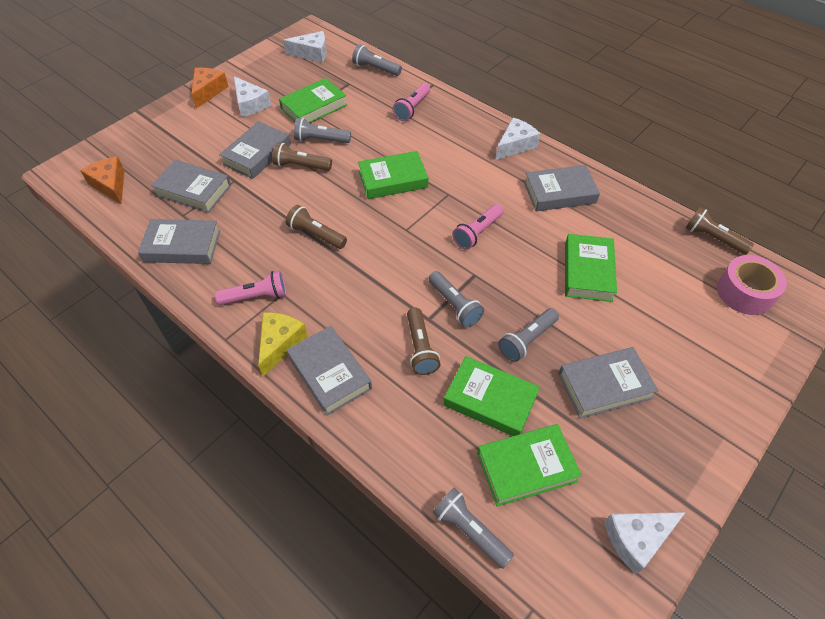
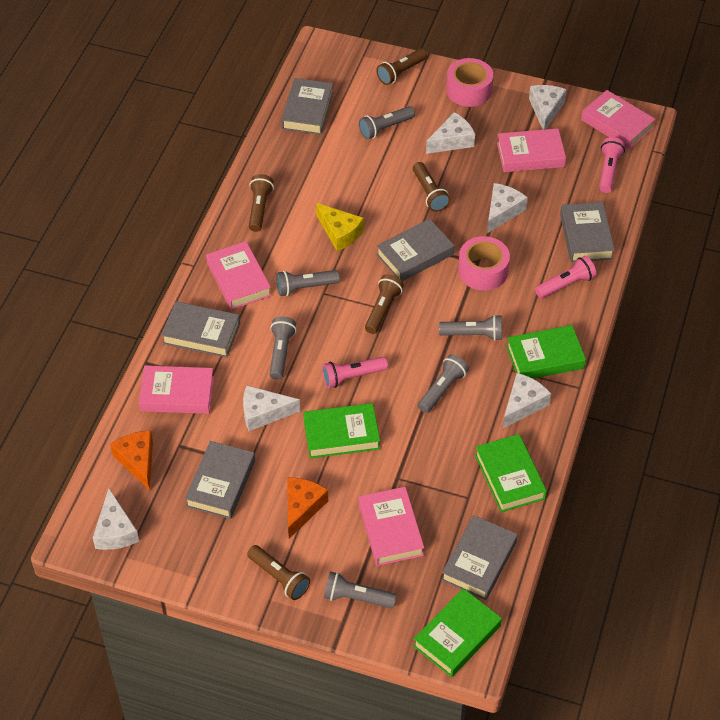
brown flashlight: [272,142,332,171] [286,205,347,249] [407,308,440,375] [685,207,754,255] = 4 -> [247,545,310,600] [249,174,274,232] [365,274,404,334] [376,48,427,85] [413,162,450,212] = 5
green book: [279,78,347,123] [358,151,429,199] [444,356,540,436] [477,424,582,507] [565,234,617,302] = 5 -> [303,403,380,458] [413,588,502,677] [475,434,547,512] [506,325,586,379] = 4
grey flashlight: [294,118,351,143] [352,44,402,76] [429,271,484,327] [433,488,514,569] [499,308,559,362] = 5 -> [269,316,296,380] [276,270,340,296] [324,571,397,608] [359,106,415,139] [418,354,469,413] [439,315,502,341] = 6
pink book: none = 0 -> [139,366,214,414] [206,241,272,310] [359,487,424,566] [497,128,566,172] [581,90,655,150] = 5
pink tape: [717,255,787,315] = 1 -> [446,58,493,107] [458,236,510,291] = 2
white cheese: [234,76,271,117] [283,31,327,63] [496,118,540,160] [604,512,686,575] = 4 -> [93,488,139,550] [243,386,300,431] [426,112,475,154] [487,183,528,233] [503,373,551,428] [529,85,567,130] = 6

